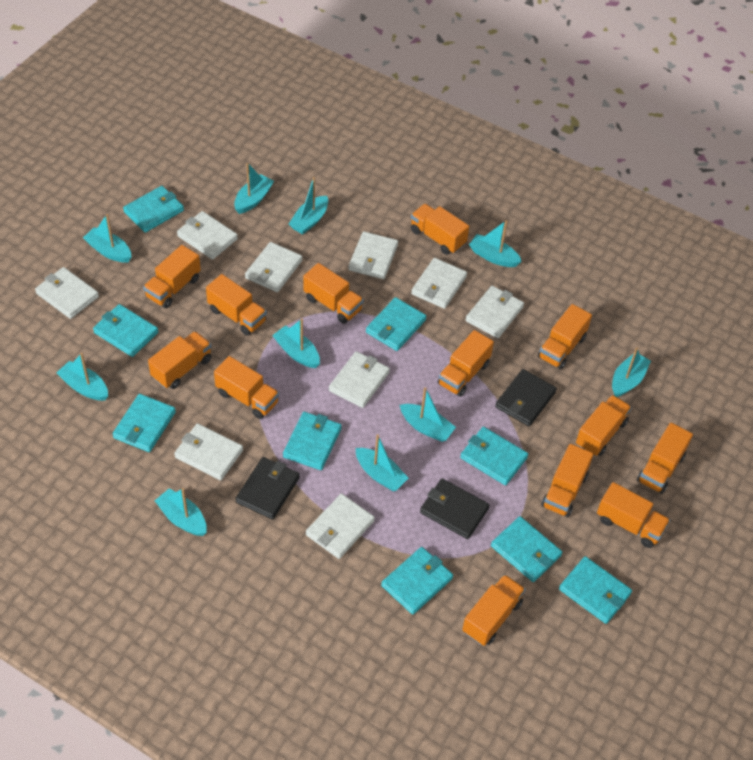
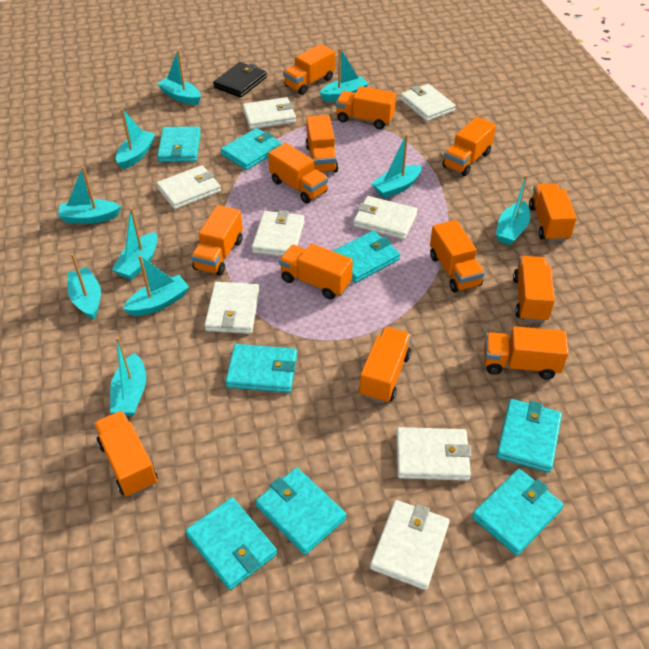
black wallet: [235,457,300,520] [420,478,490,539] [495,369,557,426] = 3 -> [213,62,267,98] = 1
turquoise wallet: [93,304,158,357] [113,394,176,452] [123,186,184,233] [283,412,342,470] [366,297,427,351] [381,547,453,615] [460,427,528,485] [491,516,562,582] [559,556,632,624] = 9 -> [157,127,201,162] [185,497,277,590] [221,128,282,170] [225,344,297,393] [255,467,346,555] [333,230,400,283] [472,469,564,556] [496,399,562,473] = 8
white wallet: [35,267,99,319] [174,423,243,480] [177,211,238,260] [245,242,302,292] [306,493,375,559] [329,351,390,408] [348,231,398,279] [411,258,467,309] [466,286,524,338] = 9 -> [156,165,221,209] [204,282,260,334] [243,97,296,130] [252,210,305,256] [353,196,418,240] [370,500,450,590] [396,427,472,481] [400,84,456,121] = 8

